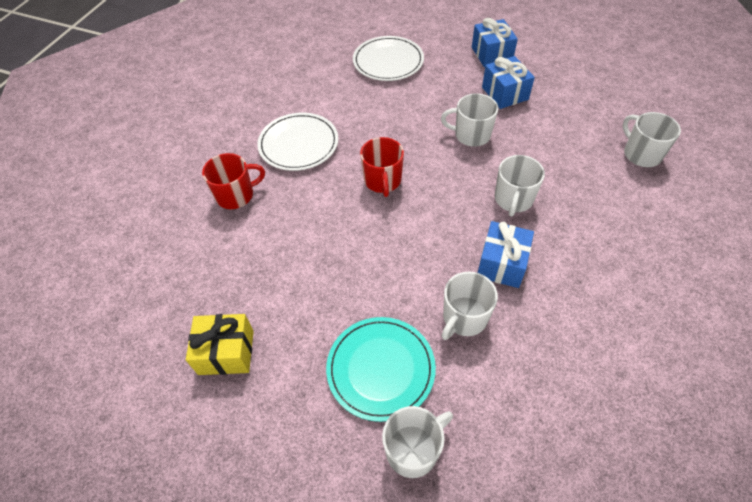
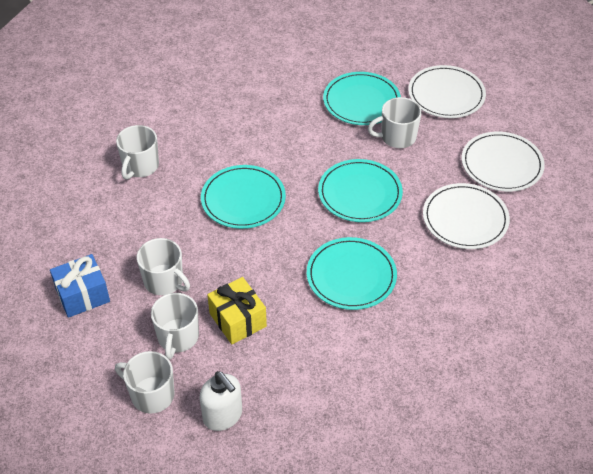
blue gift: [472,18,518,67] [478,221,534,288] [482,56,535,109] = 3 -> [50,254,110,318] = 1
red mug: [202,153,265,209] [360,137,404,197] = 2 -> none = 0
turquoise plate: [326,317,436,422] = 1 -> [201,165,286,229] [307,237,397,310] [318,159,403,222] [323,72,401,125] = 4
white plate: [257,113,338,171] [353,36,424,81] = 2 -> [408,65,486,118] [423,183,510,249] [462,132,545,192] = 3
white soap dispenser: none = 0 -> [200,371,242,431] = 1

